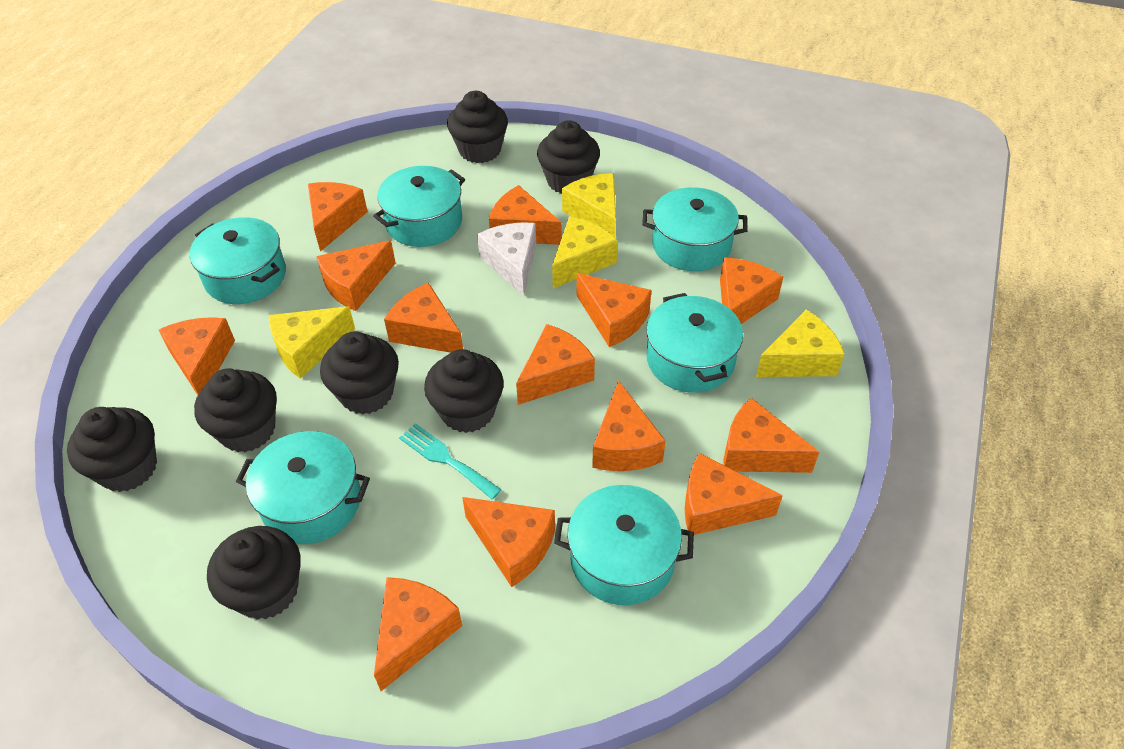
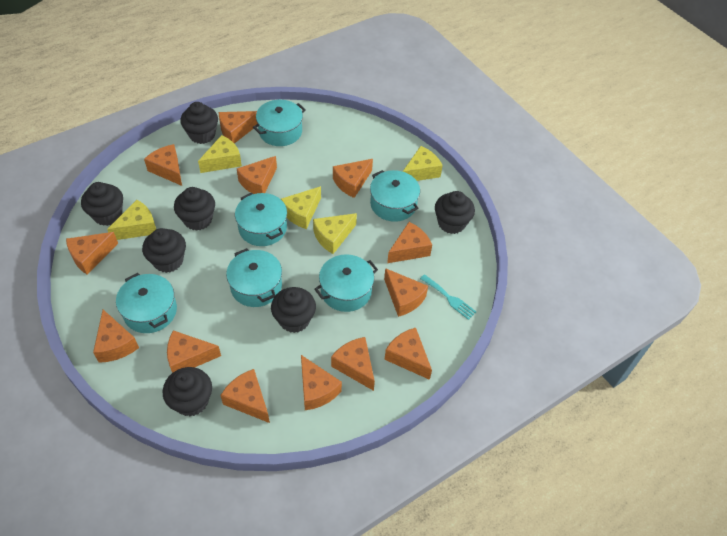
white cheese: [477,222,536,296] = 1 -> none = 0
yellow cheese: [269,307,355,379] [552,217,618,288] [562,173,616,237] [756,310,845,377] = 4 -> [107,200,156,240] [198,135,242,173] [281,186,321,229] [313,213,357,254] [402,146,443,181] = 5

